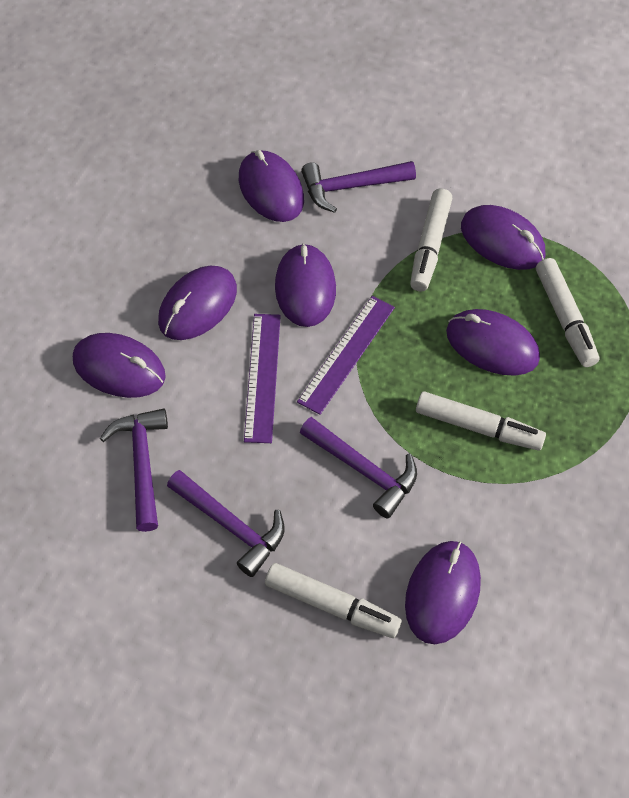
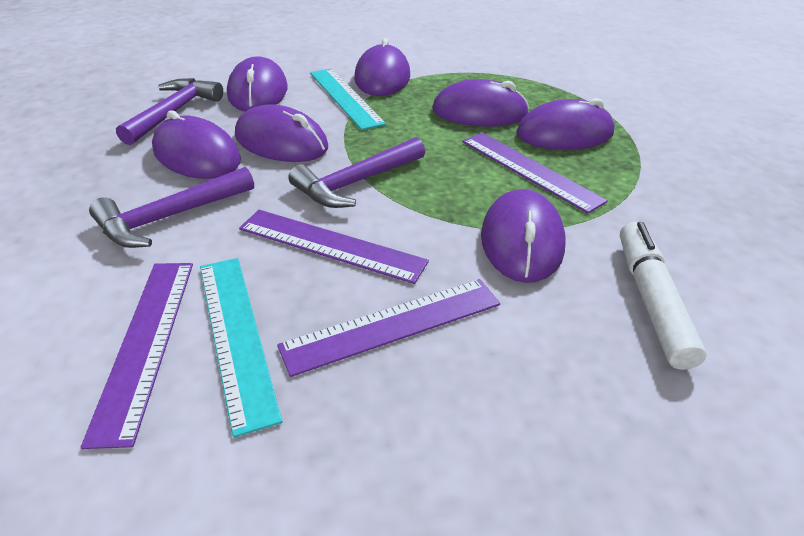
purple hammer: [100,408,168,532] [167,470,284,577] [300,417,417,518] [301,161,416,213] = 4 -> [89,167,254,248] [116,78,223,145] [288,137,425,208] = 3
purple ruler: [244,314,281,443] [297,296,395,415] = 2 -> [81,263,193,449] [239,210,429,284] [277,279,500,377] [462,133,608,214] = 4
turquoise ruler: none = 0 -> [200,258,282,438] [310,69,386,130] = 2
white marker: [265,563,402,638] [410,188,452,292] [416,391,546,451] [536,258,599,367] = 4 -> [620,222,707,370] = 1

